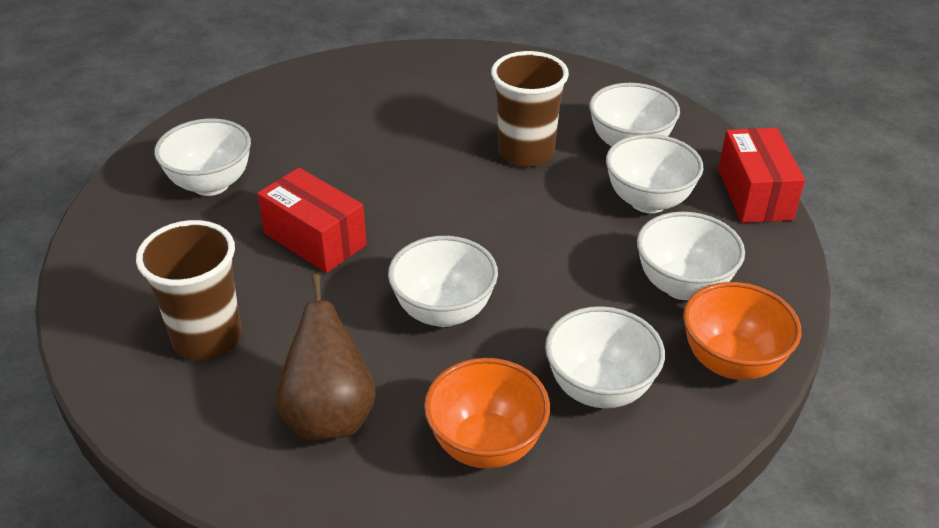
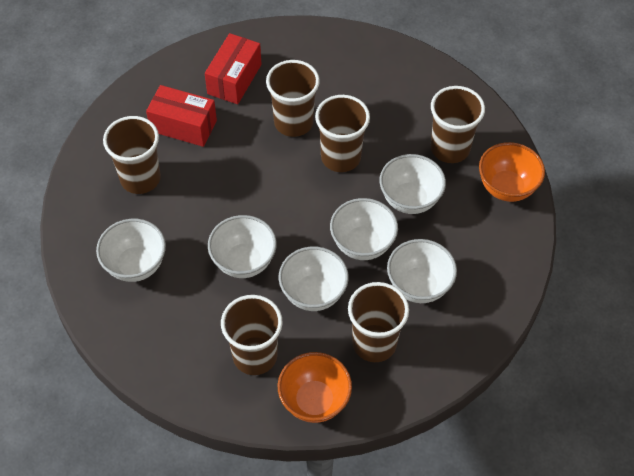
brown cup: [136,220,242,360] [491,51,569,167] = 2 -> [103,116,161,194] [221,295,283,375] [266,60,320,137] [315,95,370,172] [348,282,409,362] [431,86,485,163] = 6
brown pear: [276,274,376,441] = 1 -> none = 0

